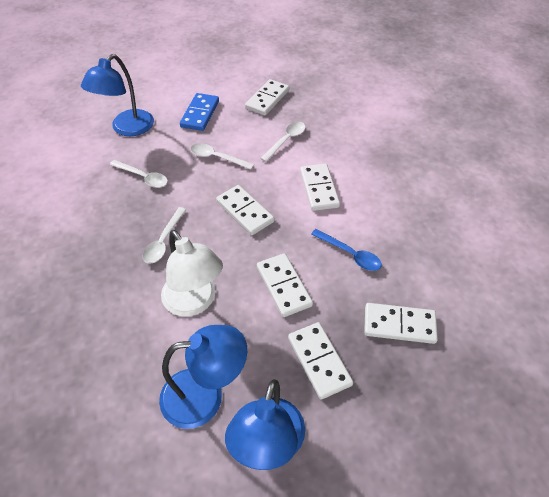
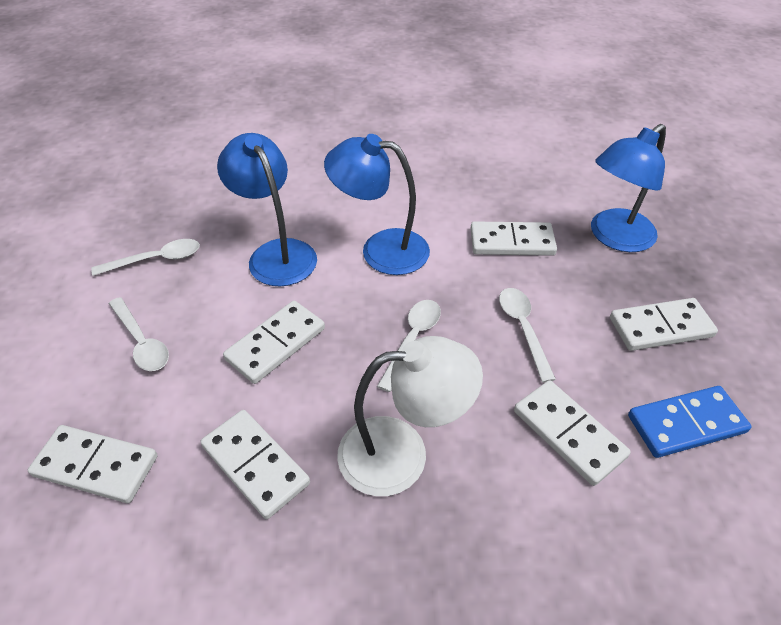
blue spoon: [311,229,382,271] = 1 -> none = 0

